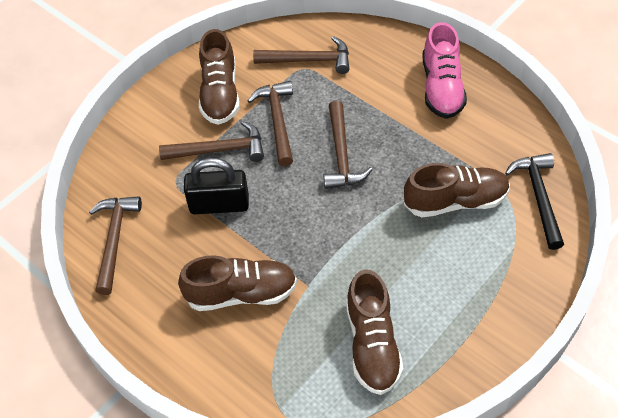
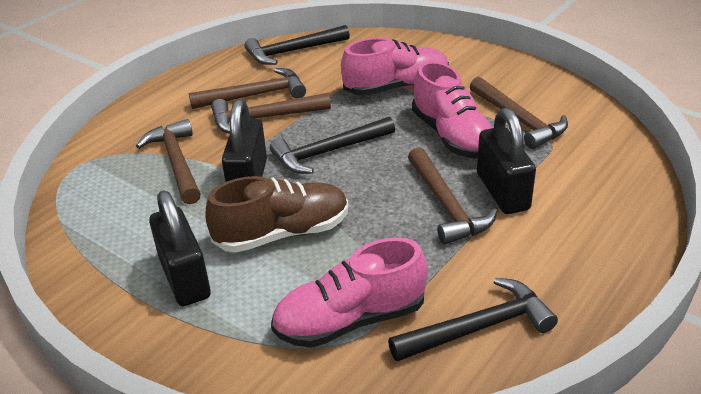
black hammer: [505,153,564,250] = 1 -> [245,25,350,65] [270,116,395,174] [388,278,558,362] = 3
black padlock: [184,158,249,214] = 1 -> [149,191,211,306] [222,99,267,182] [477,108,536,214] = 3
brown shoe: [178,255,297,311] [199,29,240,125] [346,269,404,395] [404,163,510,217] = 4 -> [206,176,348,253] = 1
pink shoe: [422,22,467,119] = 1 -> [271,238,428,348] [341,38,449,96] [412,61,492,159] = 3

